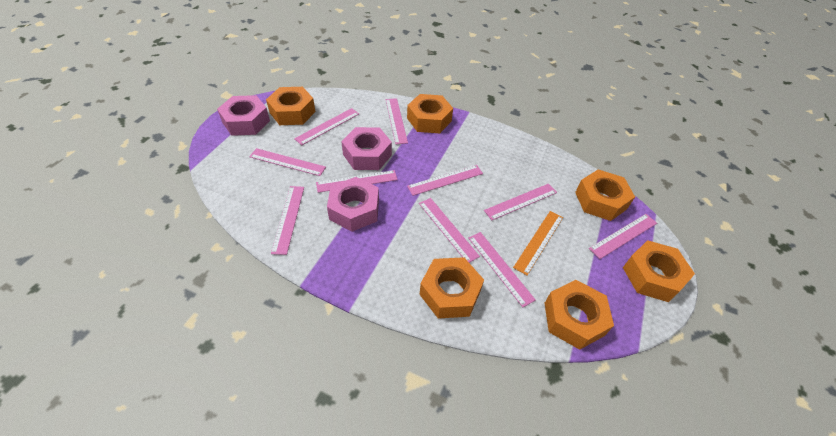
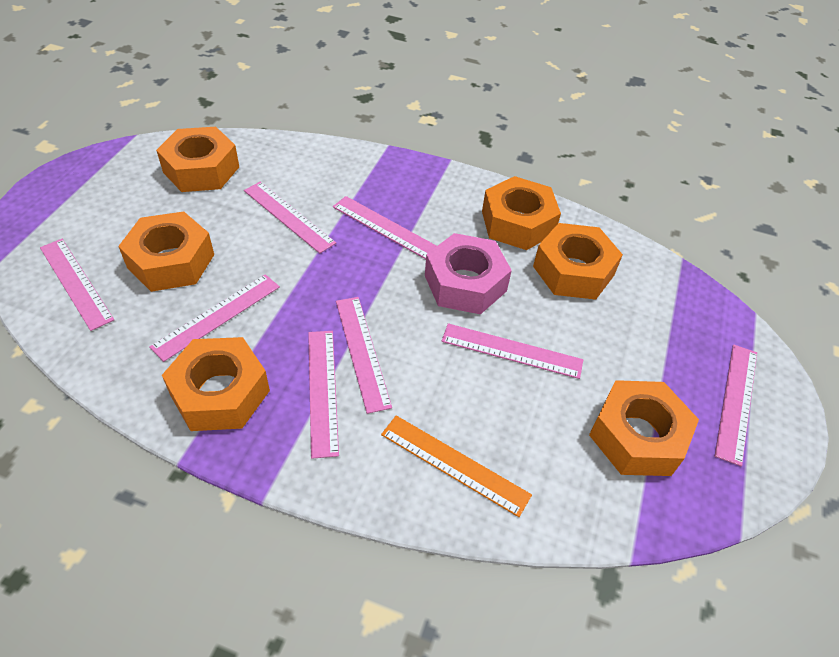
pink nut: [217,95,270,136] [327,177,379,232] [341,127,392,170] = 3 -> [425,233,512,314] = 1
pink ruler: [249,148,326,176] [271,186,304,255] [294,108,359,145] [316,170,398,193] [386,98,408,144] [407,165,483,196] [419,198,480,263] [469,232,536,307] [484,184,557,220] [589,214,657,259] = 10 -> [40,239,114,331] [149,274,280,362] [244,182,336,254] [308,331,339,459] [333,196,437,259] [336,297,392,414] [442,323,583,379] [715,345,757,466] = 8

